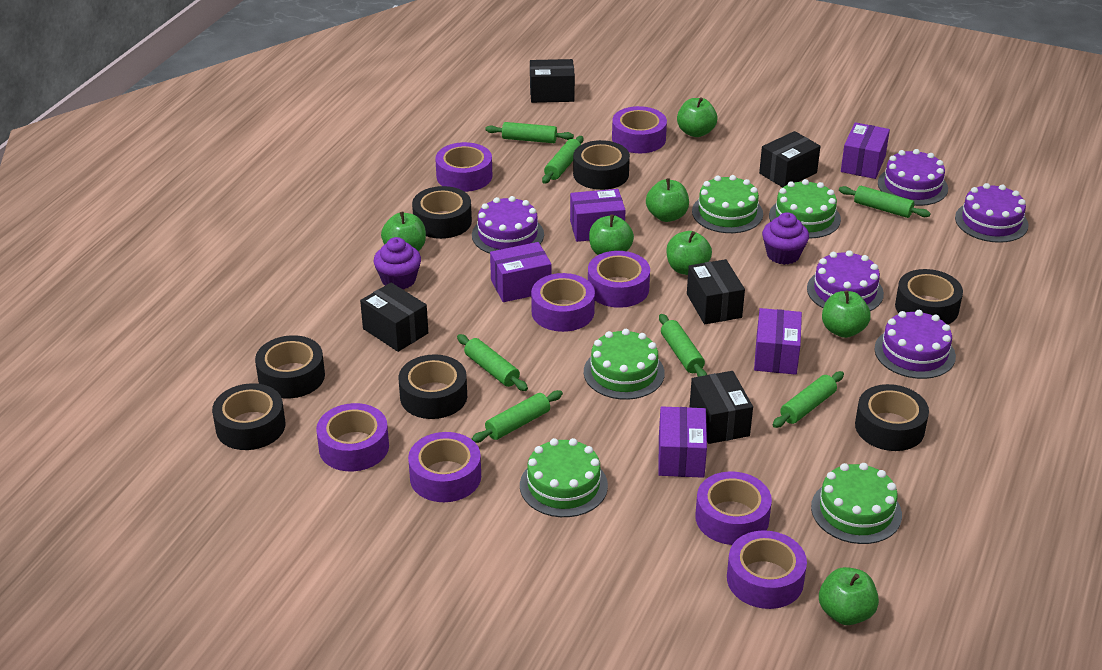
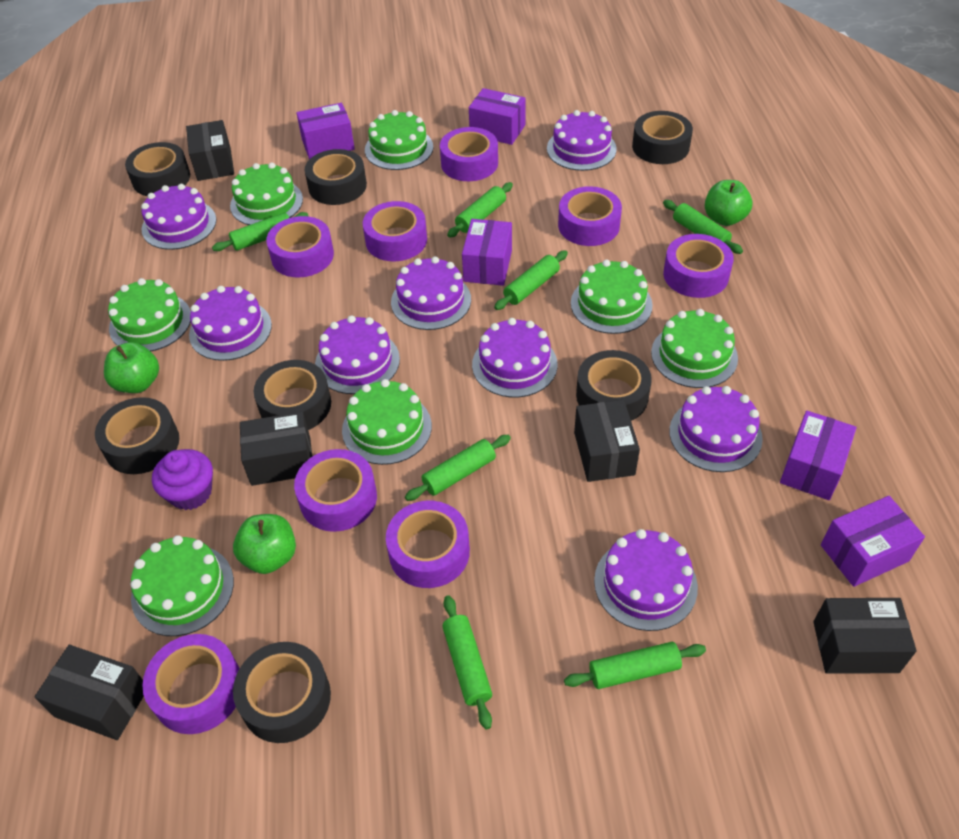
green apple: [381,212,426,251] [589,215,634,255] [646,178,689,222] [666,231,712,275] [677,97,718,137] [819,567,879,625] [822,291,871,338] = 7 -> [104,342,159,393] [233,514,296,574] [705,180,752,226] = 3
green cake: [520,438,608,517] [584,329,665,400] [692,175,763,233] [769,179,841,239] [811,463,902,544] = 5 -> [108,278,191,351] [131,535,234,636] [230,162,303,225] [342,379,432,465] [365,110,433,170] [571,260,653,334] [651,309,738,388] = 7
purple cake: [472,196,544,254] [807,250,884,311] [874,310,956,379] [878,149,948,206] [955,183,1029,243] = 5 -> [141,184,216,250] [189,286,272,361] [315,316,400,394] [391,256,471,330] [472,318,558,397] [547,110,617,171] [594,529,698,631] [669,386,763,472] = 8
purple cupcake: [374,237,421,290] [762,212,809,265] = 2 -> [152,449,213,510] = 1

